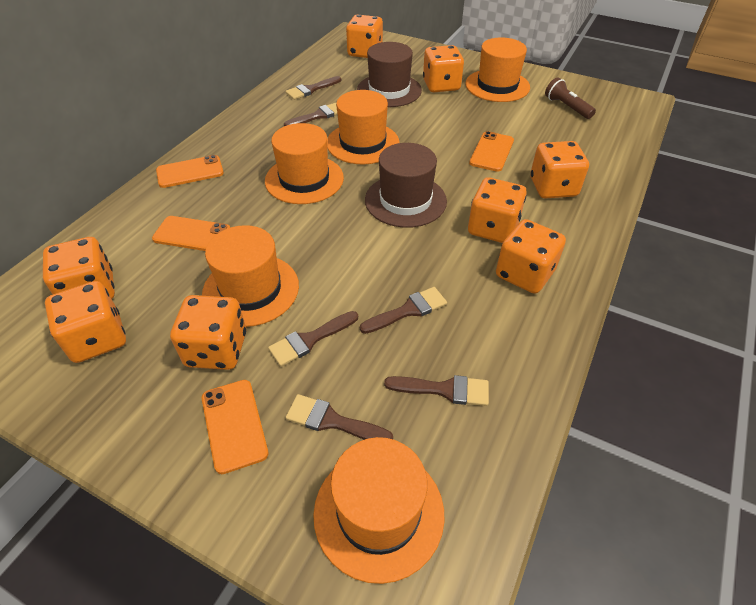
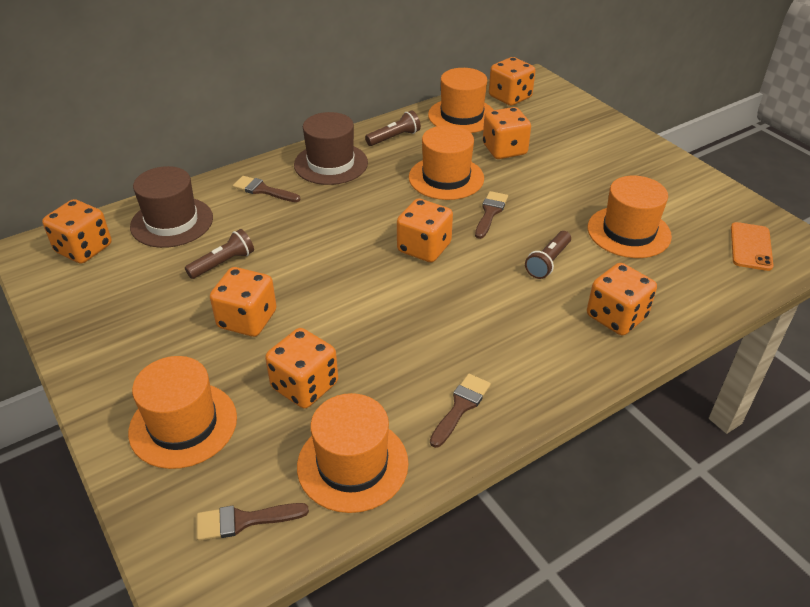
brown brush: [268,311,358,366] [284,102,337,126] [285,76,341,100] [285,394,393,440] [360,287,447,334] [384,375,489,406] = 6 -> [197,503,309,541] [233,176,300,202] [430,374,491,448] [475,191,508,239] = 4
brown flashlight: [545,77,596,119] = 1 -> [185,229,254,279] [365,110,421,146] [525,231,571,279] = 3
orange dice: [43,237,115,299] [45,281,126,363] [170,295,246,370] [346,15,383,58] [423,45,464,92] [468,177,527,243] [496,219,566,294] [530,141,589,199] = 8 -> [42,199,112,264] [210,267,277,337] [265,328,338,408] [397,199,453,262] [483,107,531,159] [489,57,535,106] [587,263,657,335] = 7
orange phone: [152,216,230,251] [156,155,224,188] [202,380,268,474] [469,131,514,172] = 4 -> [731,222,774,271] = 1

